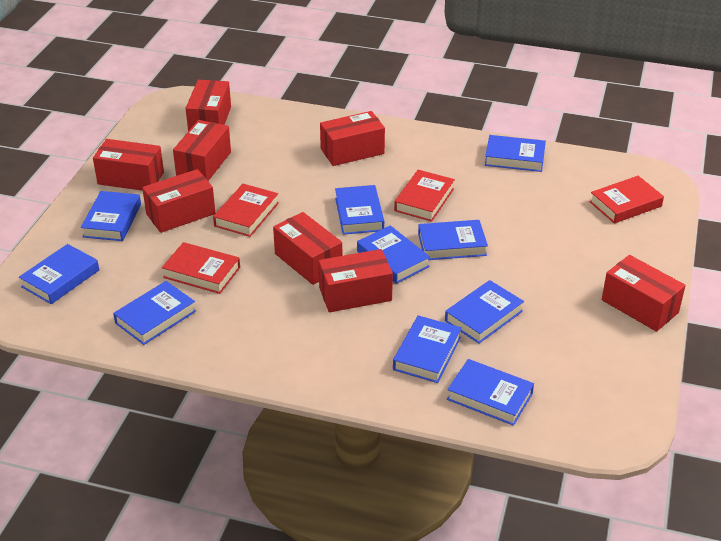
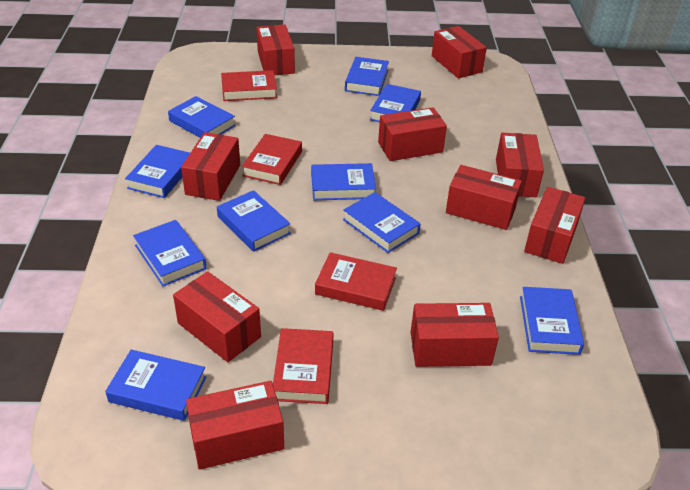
red box: [93,139,164,191] [142,169,215,233] [173,120,231,181] [186,80,231,131] [273,212,342,285] [318,249,393,312] [320,111,385,166] [602,255,686,332] = 8 -> [173,271,261,362] [181,132,240,201] [186,381,284,470] [256,25,295,75] [378,107,447,161] [411,303,499,367] [432,26,487,78] [446,165,522,230] [496,133,544,197] [524,187,586,264] = 10

